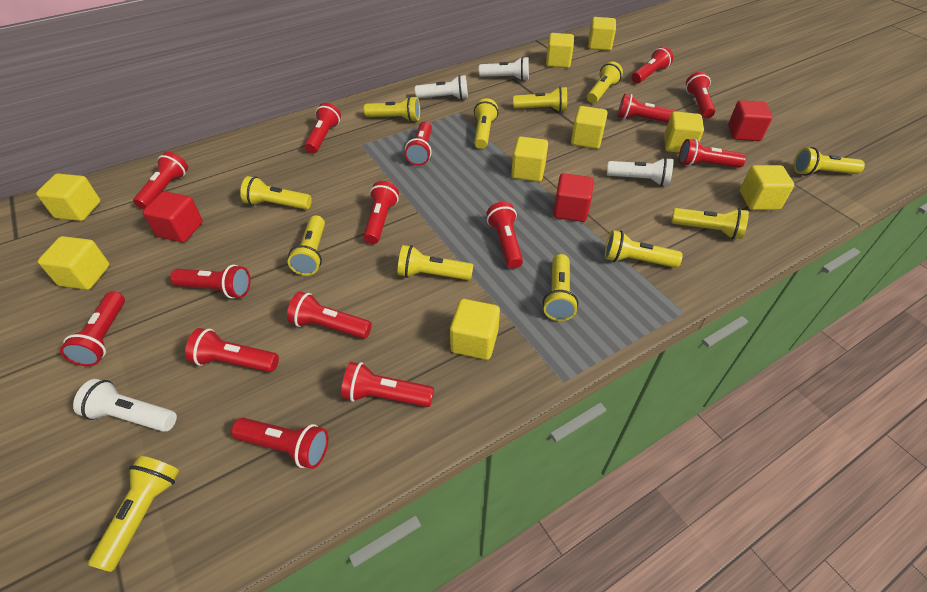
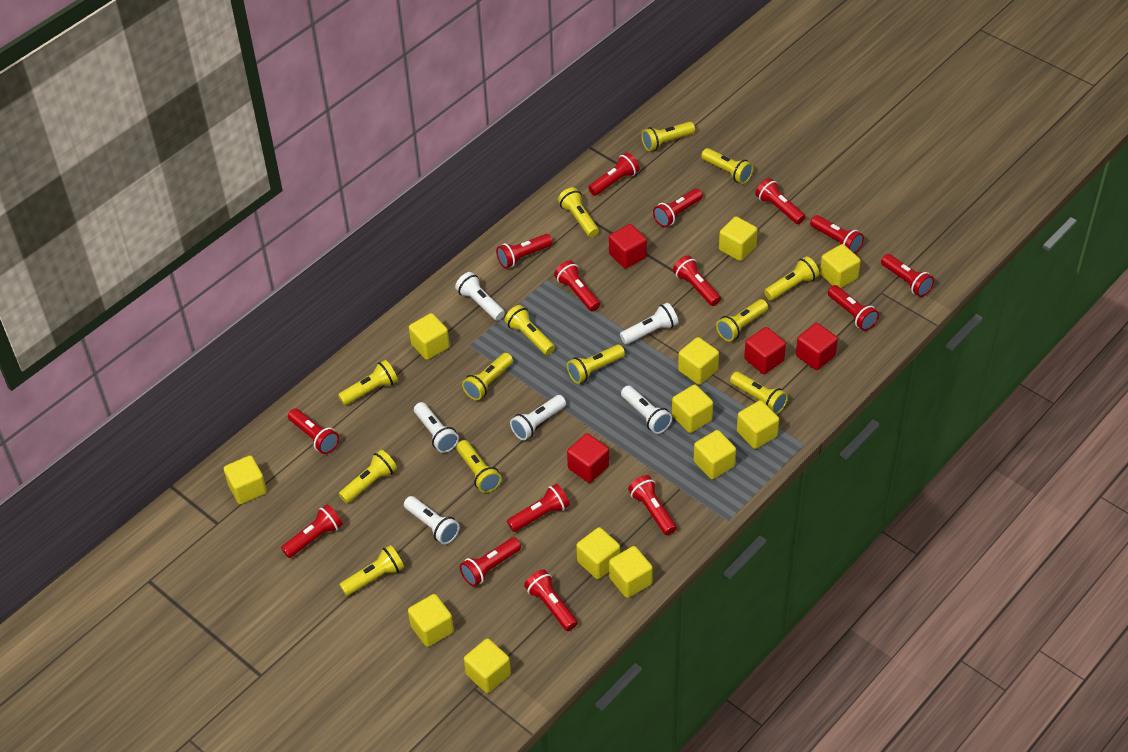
red cube: [143,191,203,242] [553,173,594,222] [728,100,773,141] = 3 -> [567,433,609,483] [609,224,647,269] [744,327,786,374] [796,323,838,370] = 4
white flashlight: [73,379,177,432] [415,75,468,100] [479,57,529,81] [607,157,673,186] = 4 -> [404,496,460,544] [414,402,459,453] [455,272,505,321] [510,395,566,440] [620,303,678,344] [621,386,672,434] = 6
yellow cube: [36,173,101,221] [38,236,110,290] [450,299,500,360] [511,137,548,182] [546,33,574,68] [571,106,608,149] [588,17,616,51] [664,111,704,153] [740,165,794,210] = 9 -> [224,455,267,504] [408,594,454,647] [409,313,450,360] [464,638,511,693] [576,527,620,579] [609,546,653,598] [672,385,713,433] [678,337,719,385] [694,430,736,479] [719,216,758,261] [737,400,779,449] [820,244,861,288] = 12
yellow flashlight: [88,456,179,572] [240,176,312,209] [288,215,325,276] [364,96,420,122] [398,245,473,280] [474,98,498,149] [513,86,567,112] [543,254,578,321] [587,61,623,103] [605,230,683,268] [671,208,749,239] [794,147,865,175] = 12 -> [338,360,398,405] [339,450,397,503] [339,545,404,596] [456,440,502,493] [462,353,513,400] [504,305,555,355] [558,187,599,237] [567,345,625,384] [641,122,695,151] [701,148,753,184] [716,299,768,342] [730,372,788,415] [764,256,819,300] = 13

